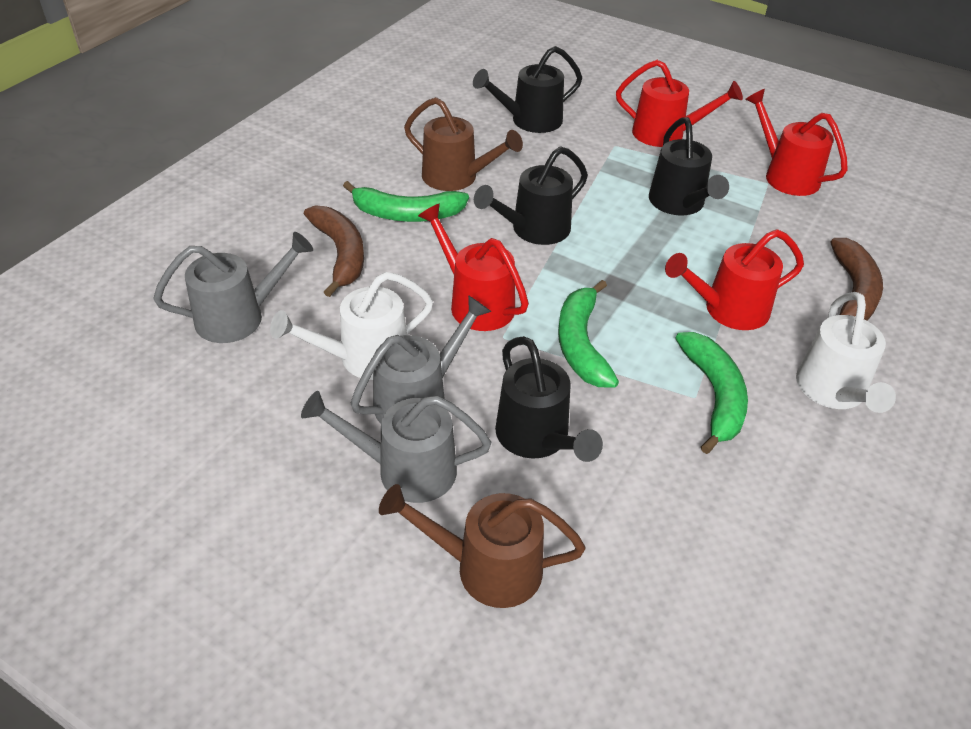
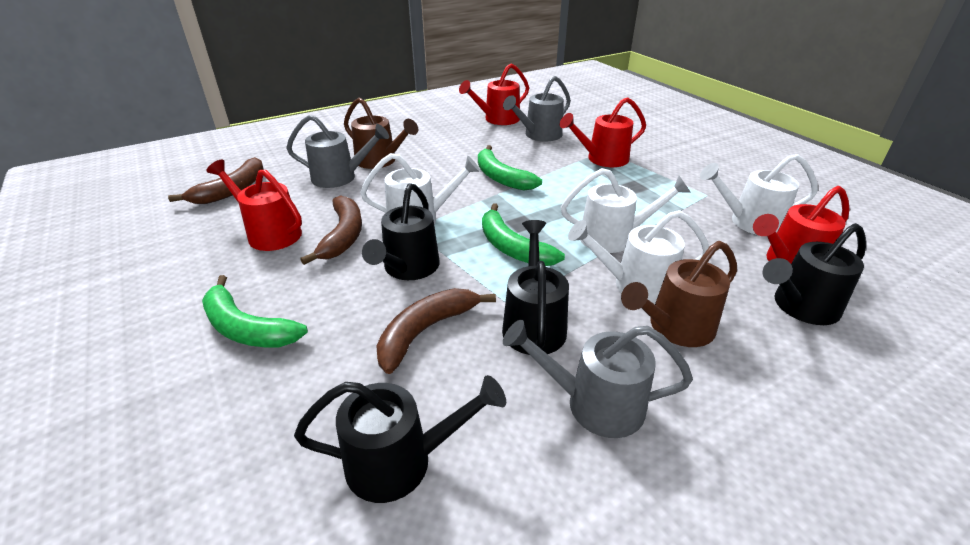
brown banana: [304,205,364,297] [831,238,883,321] = 2 -> [168,157,264,204] [300,195,362,265] [376,288,496,374] = 3
white watering can: [270,272,433,380] [796,292,896,413] = 2 -> [360,153,480,224] [561,168,691,253] [568,210,709,304] [700,154,818,235] = 4

